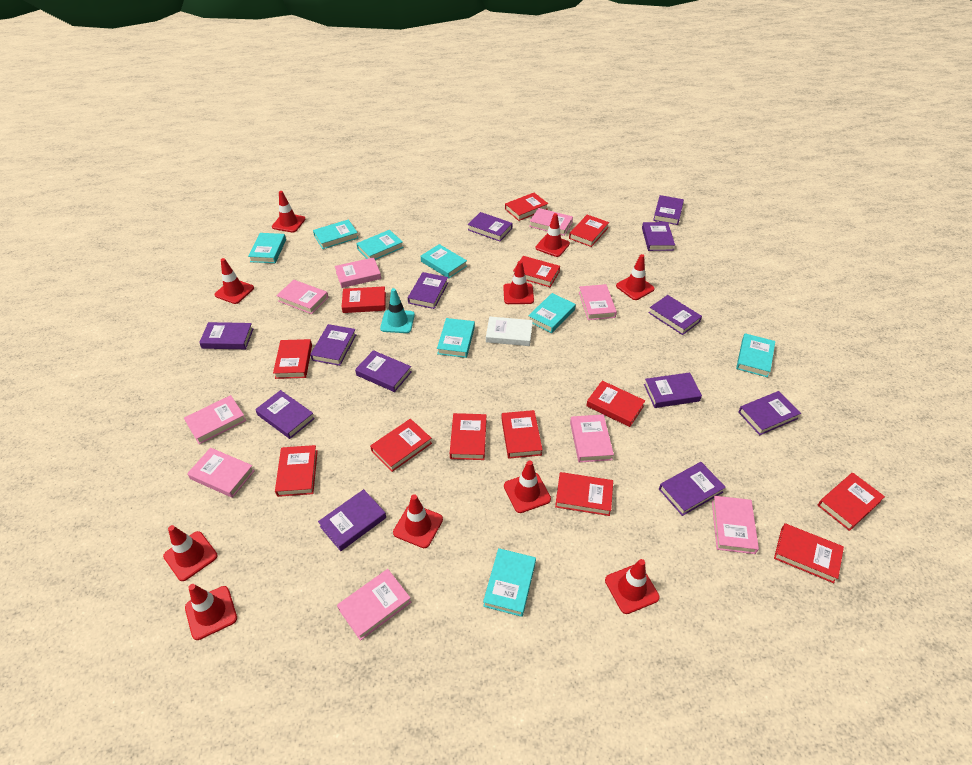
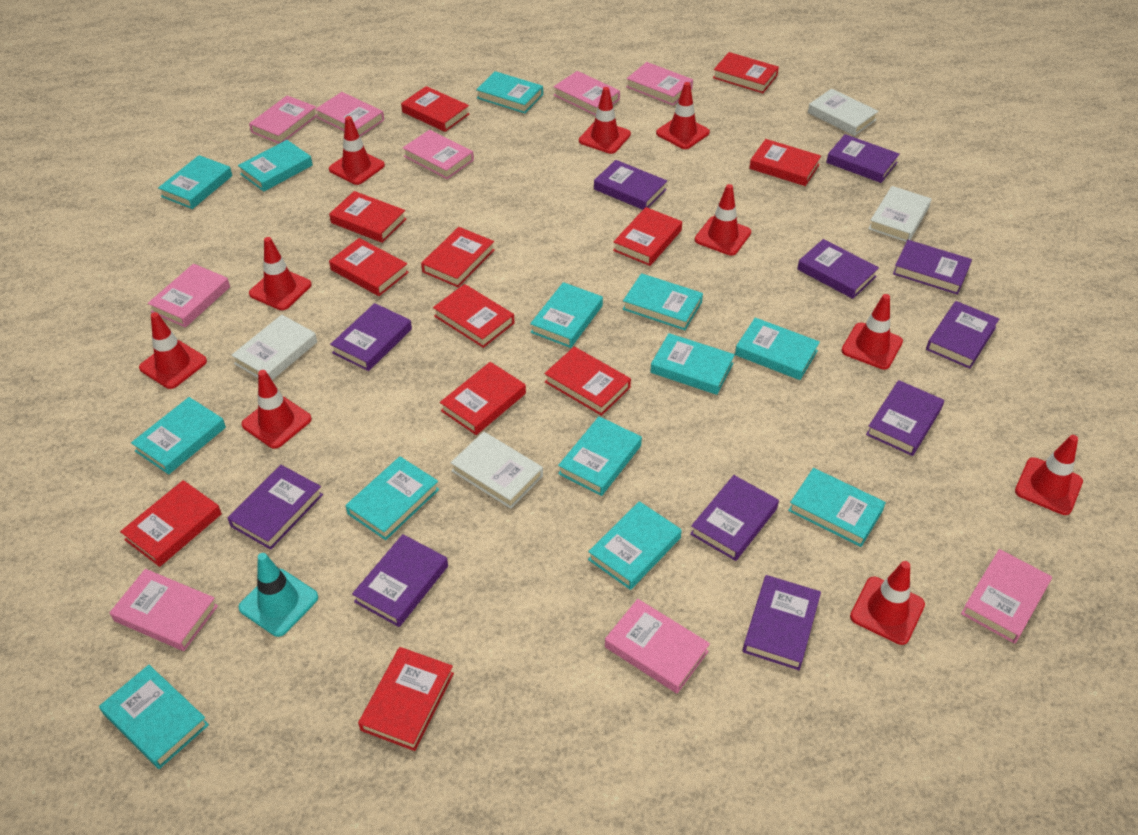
purple book: [199,322,253,349] [255,390,315,439] [310,324,356,366] [318,489,386,551] [355,350,412,392] [408,272,448,309] [468,212,512,242] [642,222,675,251] [644,372,702,408] [649,295,702,335] [653,195,684,225] [659,462,726,516] [738,391,801,435] = 13 -> [228,465,323,550] [330,303,412,371] [352,534,448,627] [594,160,667,210] [690,475,779,561] [743,575,821,670] [797,239,879,299] [826,134,900,183] [866,380,944,456] [893,240,972,295] [926,301,999,369] = 11
red book: [273,339,312,379] [275,445,318,497] [342,286,386,313] [370,419,432,472] [450,413,486,460] [502,410,543,459] [505,193,548,221] [513,256,560,287] [555,472,613,516] [569,215,609,247] [586,381,645,427] [774,523,844,583] [818,473,885,531] = 13 -> [120,480,222,567] [329,191,406,243] [329,238,409,296] [358,647,454,751] [401,86,469,132] [421,227,495,287] [433,284,514,348] [440,362,526,435] [544,347,631,416] [613,207,682,266] [713,52,779,93] [749,139,821,186] = 12
turquoise book: [248,233,286,263] [313,219,358,249] [356,230,404,260] [421,244,467,279] [437,318,475,358] [483,548,536,617] [528,293,576,333] [736,333,775,377] = 8 -> [99,665,209,769] [131,397,226,474] [158,155,232,209] [238,140,313,192] [345,456,439,540] [476,71,543,113] [530,282,603,348] [558,416,642,496] [588,501,682,590] [623,273,703,330] [650,333,735,395] [735,318,820,380] [788,468,886,547] = 13
white book: [486,317,533,346] = 1 -> [232,315,317,380] [451,432,543,509] [808,89,878,136] [868,186,931,242] = 4

